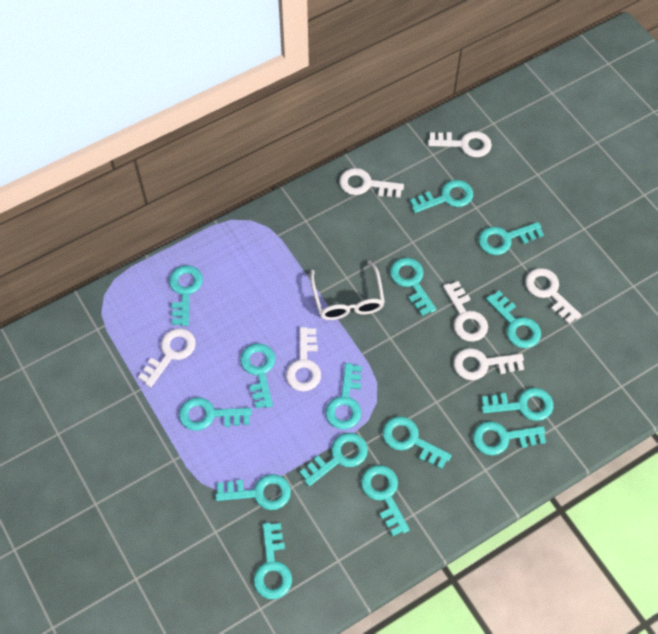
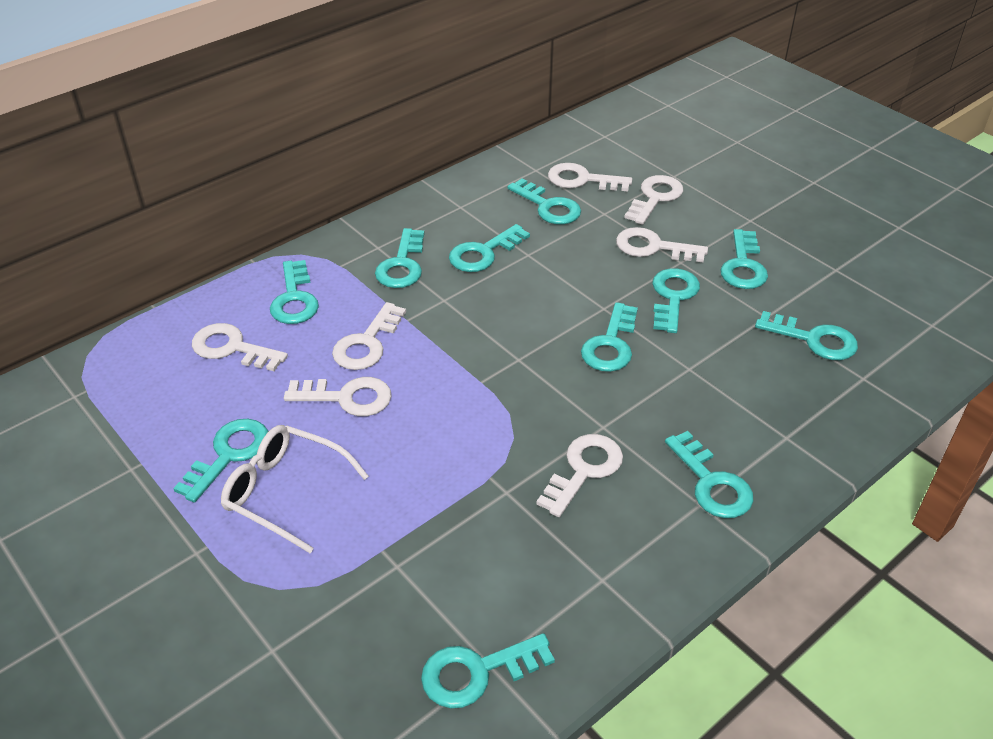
turquoise key: [169,265,203,326] [179,397,252,431] [215,474,291,510] [240,343,275,409] [253,523,292,599] [300,433,368,487] [325,363,362,429] [361,465,410,536] [383,416,452,469] [390,258,437,316] [410,180,473,213] [473,421,546,456] [478,222,544,255] [481,388,554,421] [486,291,541,348] = 15 -> [173,419,269,503] [270,260,319,324] [375,228,424,288] [421,633,555,708] [449,224,530,272] [507,178,581,224] [581,302,638,372] [652,268,700,333] [665,431,753,518] [720,229,768,289] [755,311,858,360] = 11

